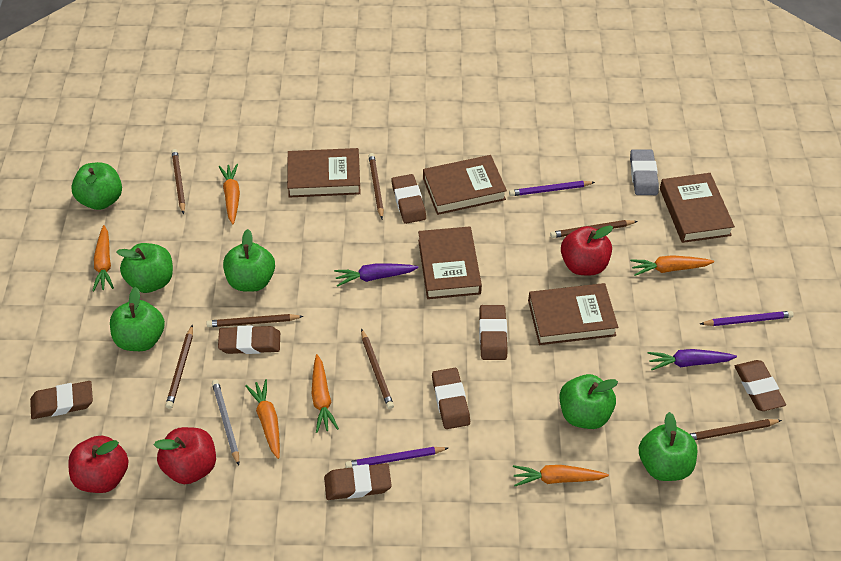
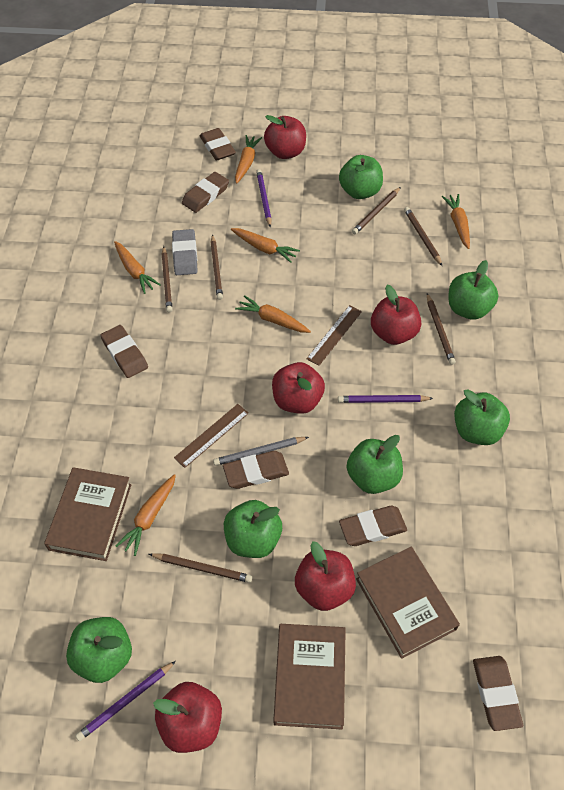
brown book: [287,148,361,198] [418,226,482,299] [423,155,507,215] [528,283,618,345] [660,173,735,243] = 5 -> [44,467,132,561] [274,624,346,729] [356,547,460,659] = 3
brown eraser: [30,381,93,419] [218,325,280,354] [324,463,392,500] [392,174,426,224] [432,368,470,429] [479,305,507,360] [735,360,786,411] = 7 -> [100,325,148,378] [182,172,229,213] [200,128,236,161] [223,451,289,489] [339,506,407,546] [473,656,523,731] = 6
brown pencil: [166,324,193,409] [172,149,185,214] [206,314,304,327] [361,328,394,409] [369,153,384,219] [550,220,638,238] [690,419,782,440] = 7 -> [149,553,252,583] [162,246,173,313] [211,234,223,300] [352,187,401,234] [404,207,442,266] [427,293,456,365] = 6
brown ruler: none = 0 -> [174,404,249,468] [306,305,362,366] = 2
purple carrot: [334,263,419,287] [647,349,737,370] = 2 -> none = 0
red apple: [68,436,129,493] [154,427,216,484] [561,225,613,275] = 3 -> [153,682,222,753] [264,115,306,159] [272,362,325,414] [295,541,356,611] [371,285,421,345] = 5

